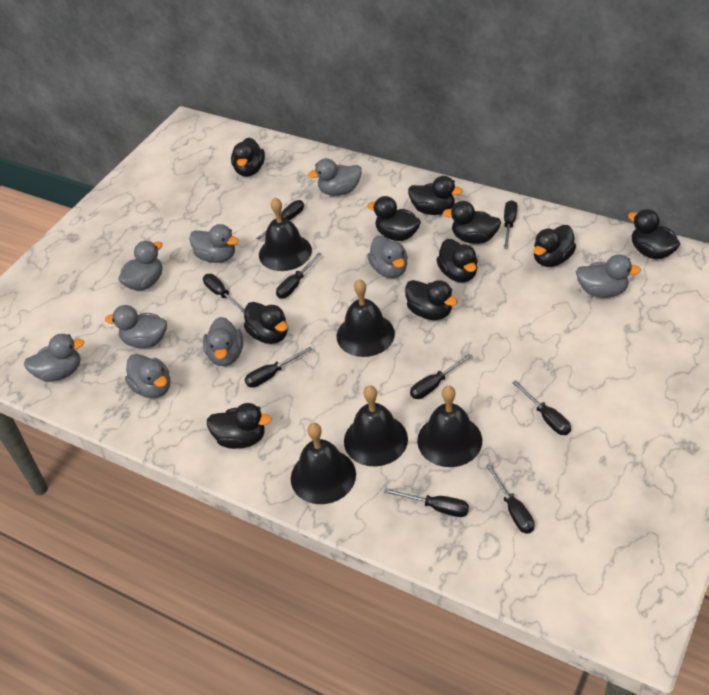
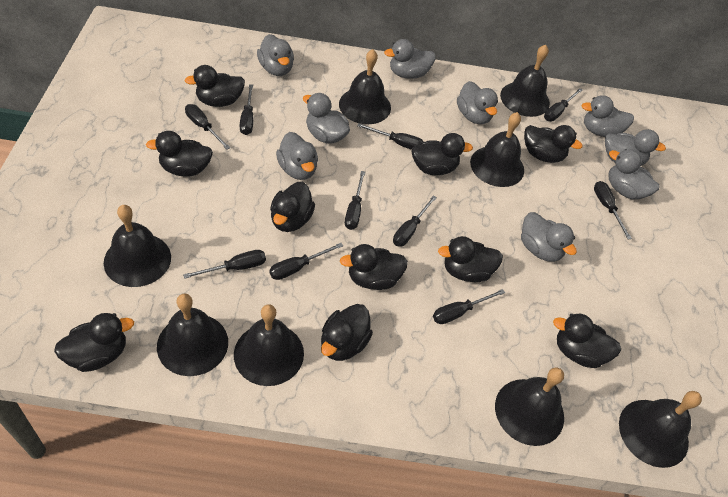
black bell: [259,198,312,271] [291,423,356,504] [337,279,395,357] [344,385,408,467] [417,386,482,467] = 5 -> [104,205,171,287] [157,294,228,376] [234,304,304,386] [339,49,391,124] [470,112,524,187] [495,367,564,446] [500,45,550,117] [619,391,702,468] = 8
black screwdriver: [203,274,245,314] [245,347,312,388] [256,200,304,240] [276,253,322,299] [384,488,469,517] [410,354,472,399] [486,463,535,534] [504,200,517,249] [512,380,571,435] = 9 -> [183,250,266,279] [185,104,230,149] [240,84,253,135] [269,243,343,280] [345,171,365,230] [357,123,424,150] [393,195,437,247] [433,289,505,324] [544,88,583,121] [594,181,632,239] = 10

